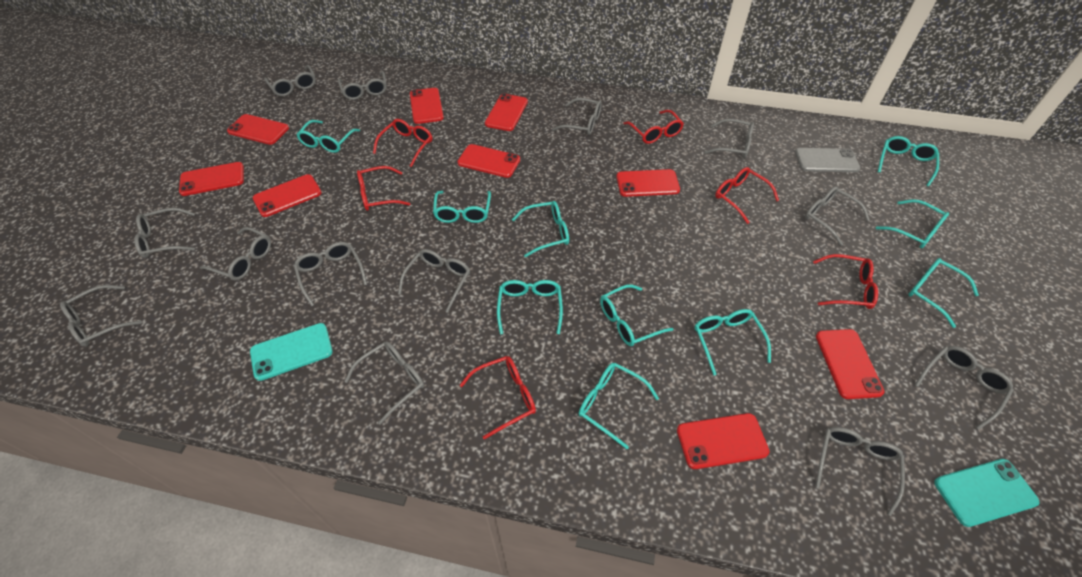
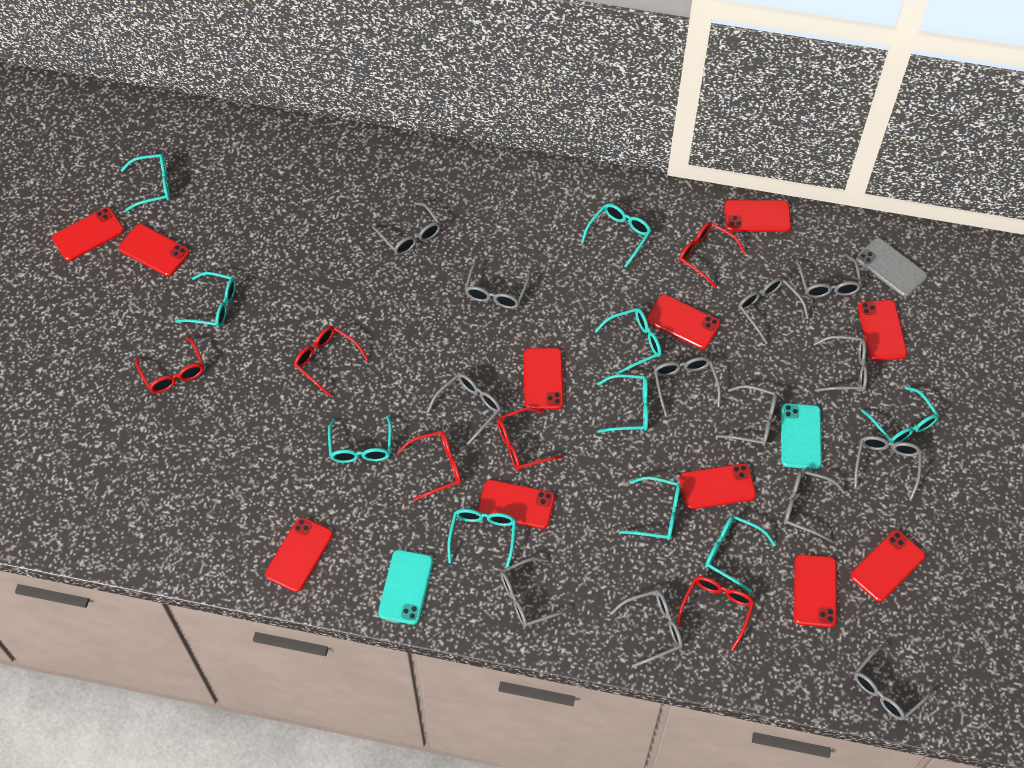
red phone: [179,162,244,196] [227,114,289,145] [253,174,322,217] [410,88,444,124] [457,144,520,178] [485,93,528,131] [617,169,680,197] [677,413,770,469] [816,329,884,399] = 9 -> [52,207,124,261] [118,224,190,277] [265,517,333,592] [478,480,555,529] [523,348,564,410] [647,295,720,349] [679,463,756,510] [724,200,791,232] [794,554,837,628] [850,530,925,602] [858,300,907,361] = 11

